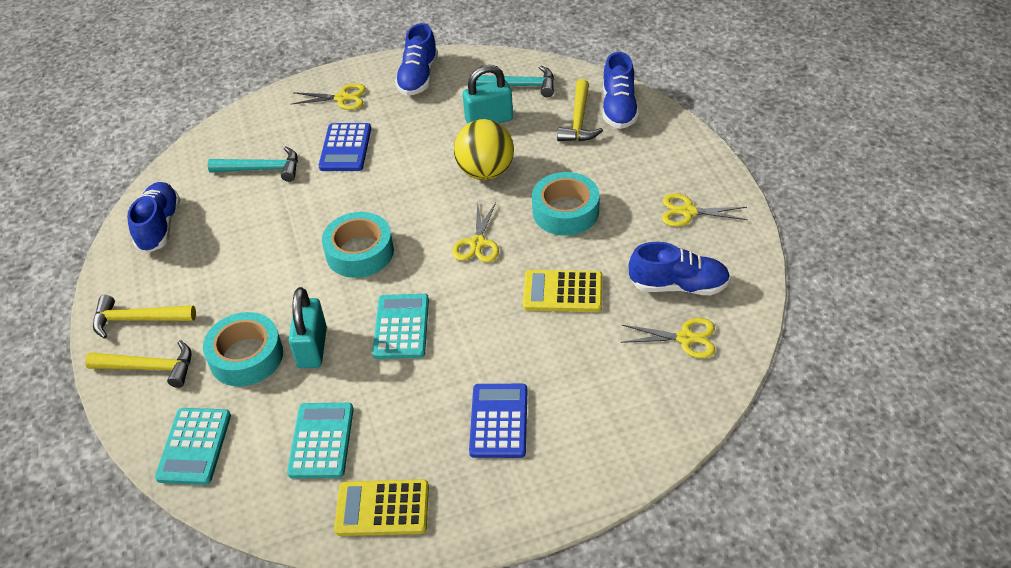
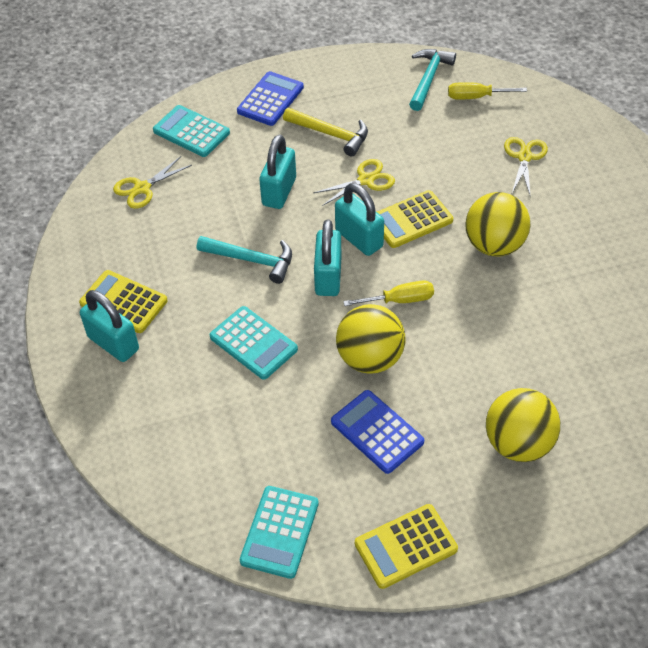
blue shoe: [127,182,180,253] [395,23,438,96] [603,52,639,129] [629,242,730,295] = 4 -> none = 0
turquoise padlock: [289,287,327,369] [463,65,513,124] = 2 -> [80,290,139,362] [259,134,296,209] [314,219,341,296] [335,183,384,256] = 4
turquoise tape: [203,312,283,387] [322,212,394,278] [532,172,600,236] = 3 -> none = 0
yellow ball: [454,119,514,180] = 1 -> [336,304,406,374] [465,192,530,257] [486,388,560,462] = 3
yellow calculator: [334,479,429,536] [523,270,602,312] = 2 -> [79,270,168,333] [355,504,458,589] [377,190,453,248] = 3
yellow hammer: [85,340,192,388] [93,295,196,339] [557,79,603,141] = 3 -> [283,108,368,156] = 1
yellow scissors: [292,83,366,110] [452,201,499,262] [621,318,715,358] [662,193,748,227] = 4 -> [113,156,192,209] [313,159,395,206] [504,137,548,197] = 3
yellow screwdriver: none = 0 -> [343,281,434,306] [448,82,527,100] = 2

